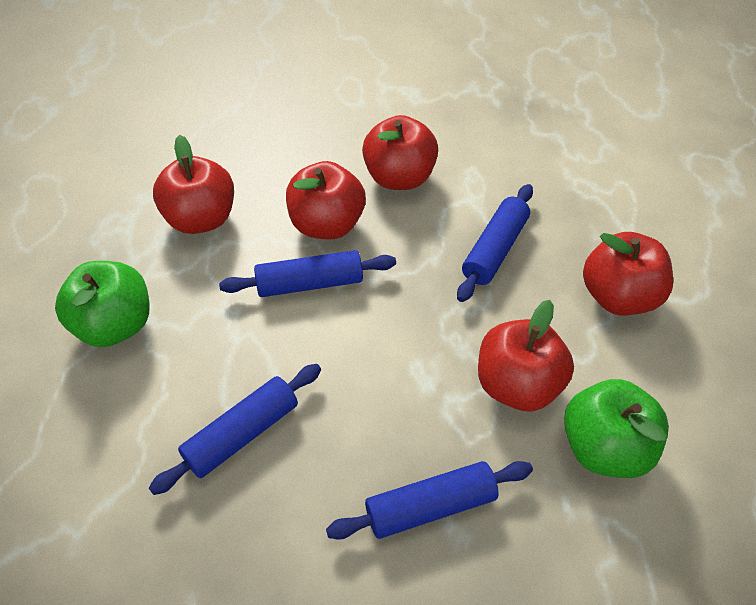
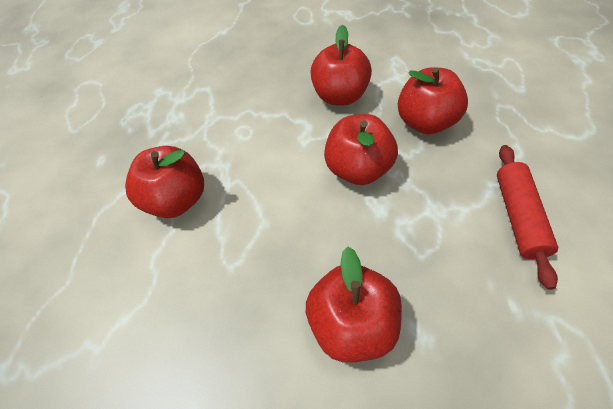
blue rolling pin: [149,364,321,495] [219,250,396,297] [326,461,533,540] [457,184,533,302] = 4 -> none = 0
green apple: [55,261,150,347] [564,379,669,478] = 2 -> none = 0
red rolling pin: none = 0 -> [497,145,558,290] = 1

